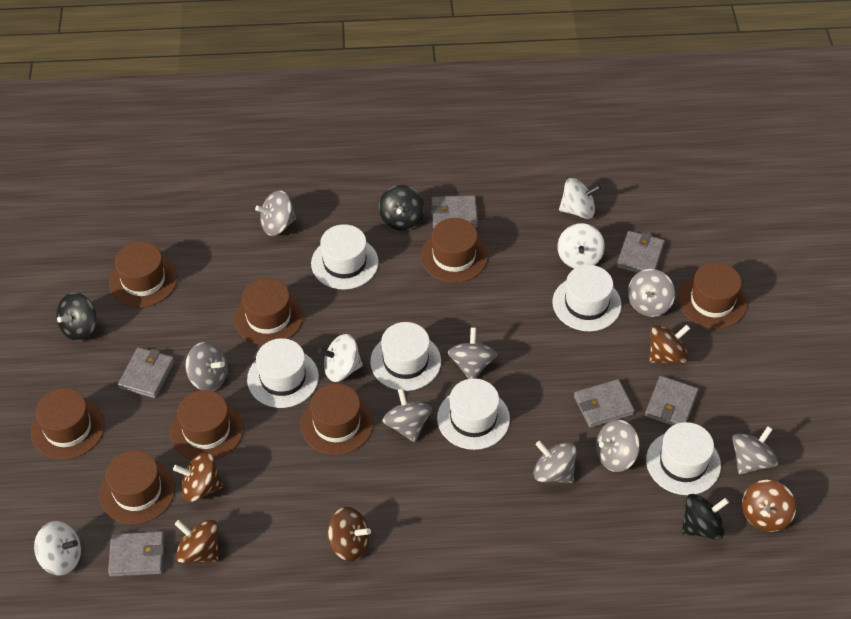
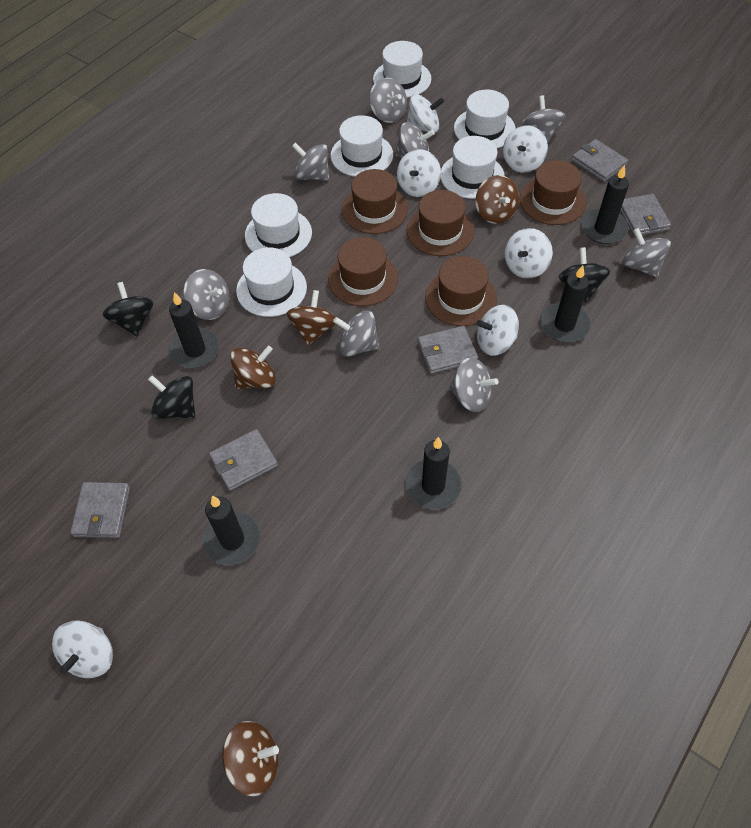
black candle: none = 0 -> [169,292,220,368] [202,496,261,566] [405,437,462,509] [540,265,591,342] [582,165,629,244] = 5
brown hat: [31,388,105,460] [99,450,175,524] [109,242,177,307] [170,390,243,460] [234,278,303,345] [300,384,374,455] [421,218,488,283] [678,262,748,329] = 8 -> [328,237,398,306] [342,169,408,234] [407,190,474,256] [425,256,497,326] [520,160,586,225] = 5
brown spinning top: [173,452,223,502] [175,519,219,563] [327,507,371,561] [649,324,690,363] [742,480,796,532] = 5 -> [222,721,279,796] [230,346,276,389] [286,290,336,346] [475,175,519,224] = 4
grey wallet: [108,531,164,577] [118,347,175,398] [431,195,478,228] [574,379,635,428] [617,231,665,273] [645,376,699,426] = 6 -> [70,482,130,538] [209,429,278,491] [417,326,478,374] [572,139,628,182] [620,194,671,236] = 5
white spinning top: [34,521,81,576] [318,334,363,382] [558,223,605,269] [559,178,601,219] = 4 -> [52,620,113,678] [397,149,441,197] [406,94,444,133] [476,305,519,356] [503,125,548,173] [505,228,553,279] = 6

